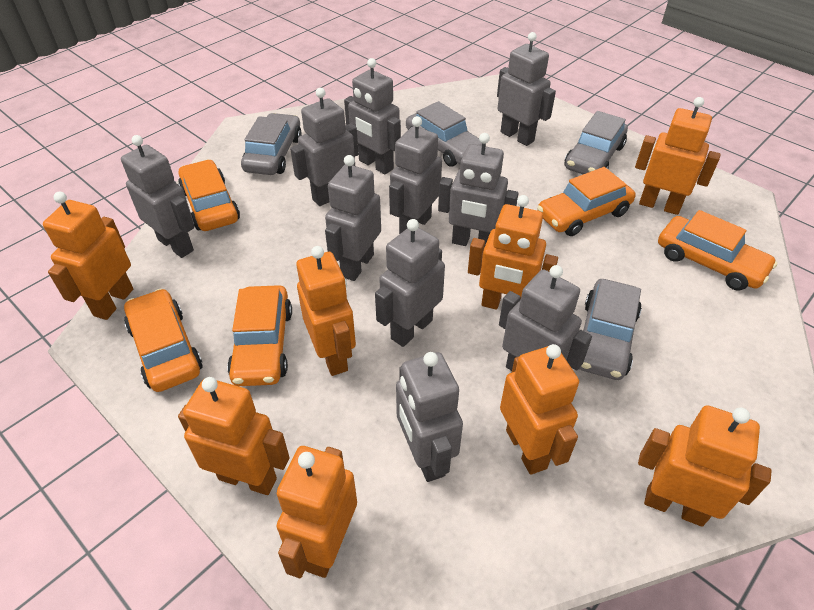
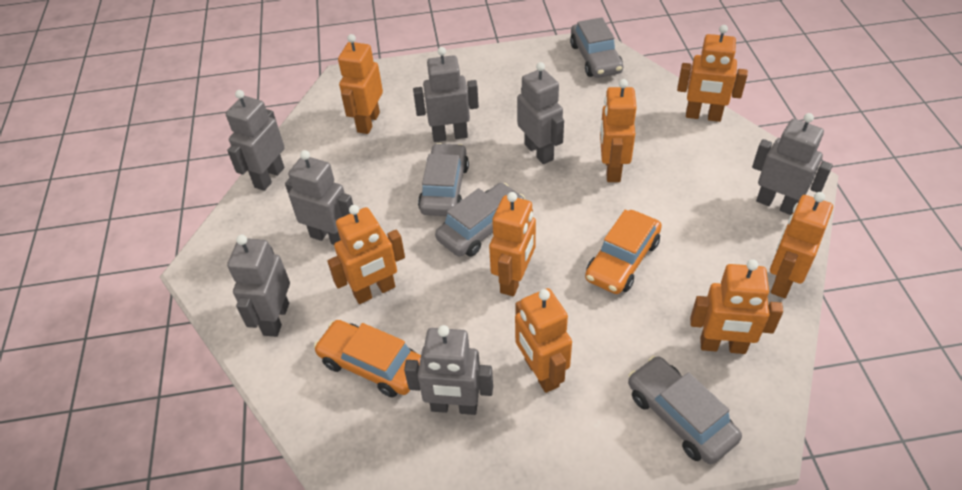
grey robot: [121,135,194,258] [290,88,358,206] [325,155,381,281] [344,58,401,174] [375,219,445,347] [389,116,442,234] [396,352,463,482] [438,133,518,248] [497,32,556,146] [499,265,592,371] = 10 -> [226,90,285,191] [227,235,290,337] [285,150,353,245] [404,325,493,415] [413,47,479,142] [517,62,564,164] [752,113,833,215] = 7
orange car: [124,288,202,392] [178,160,240,231] [227,285,292,386] [537,167,636,236] [658,210,778,290] = 5 -> [314,320,421,397] [585,210,662,294] = 2

